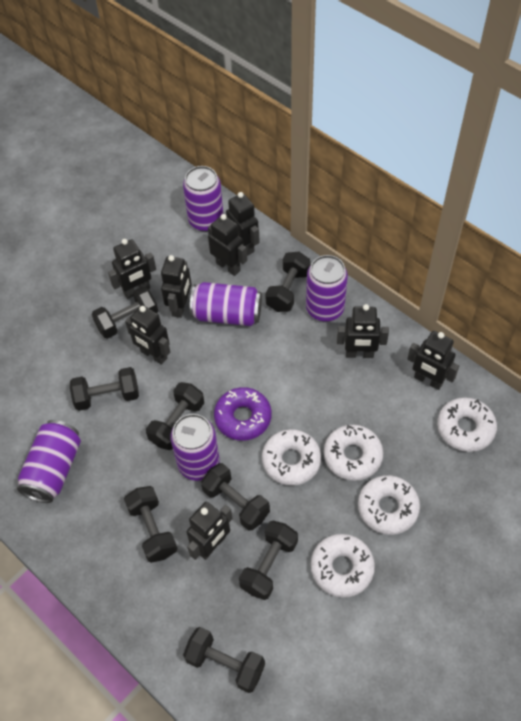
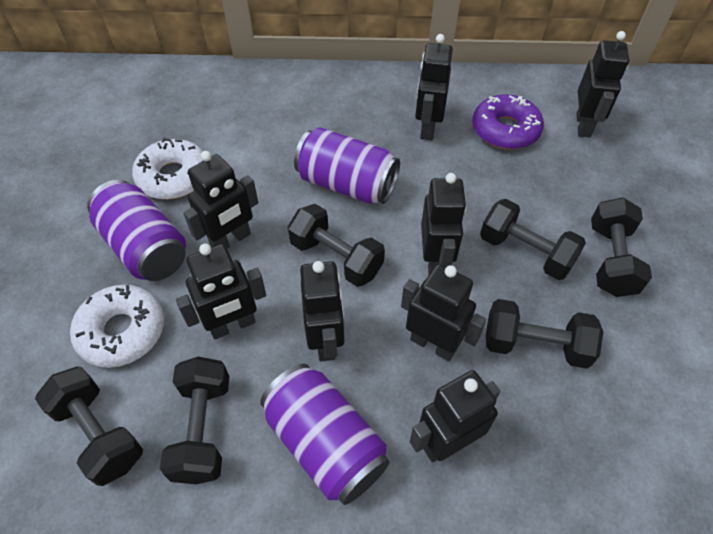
black dumbbell: [70,367,139,411] [92,286,158,339] [124,486,177,563] [146,382,204,450] [183,627,265,693] [201,463,270,531] [239,521,298,600] [265,252,311,312] = 8 -> [35,367,143,486] [160,357,229,484] [288,204,385,287] [480,199,586,280] [486,299,603,369] [591,197,652,297] = 6
purple can: [17,420,81,503] [170,414,220,481] [183,166,223,232] [190,282,262,326] [306,255,348,322] = 5 -> [87,180,186,281] [260,364,390,505] [294,127,400,204] = 3
white donut: [262,429,321,486] [311,534,375,598] [324,425,383,481] [358,475,420,535] [437,397,497,452] = 5 -> [70,285,164,368] [132,137,204,199] = 2

